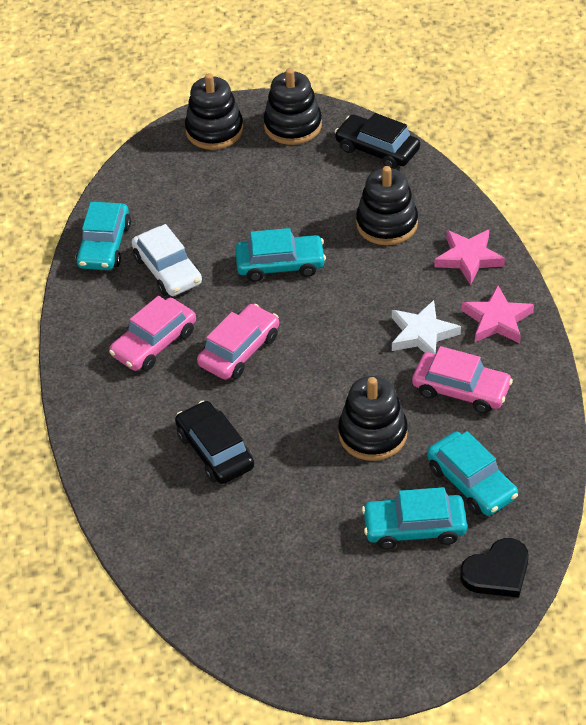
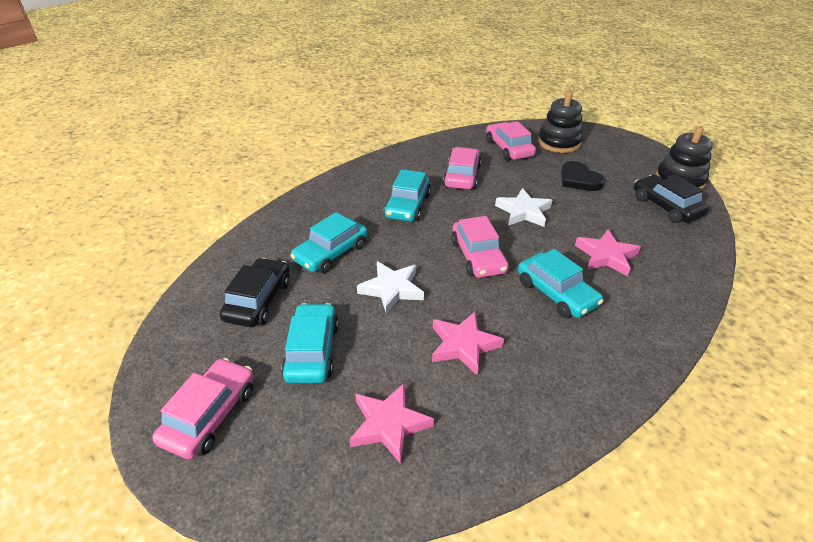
black stacking toy: [185,73,243,150] [264,68,322,145] [338,376,408,461] [356,166,418,245] = 4 -> [538,92,583,153] [656,127,713,190] = 2
pink car: [109,296,196,371] [197,304,279,380] [412,346,513,414] = 3 -> [152,358,254,459] [443,147,482,190] [451,216,509,278] [486,121,536,160] = 4
pink star: [434,230,505,285] [461,285,534,343] = 2 -> [349,382,434,464] [432,312,504,375] [575,229,641,276] = 3
white car: [132,224,202,296] = 1 -> none = 0
white star: [392,300,461,354] = 1 -> [357,261,424,314] [495,188,552,227] = 2

